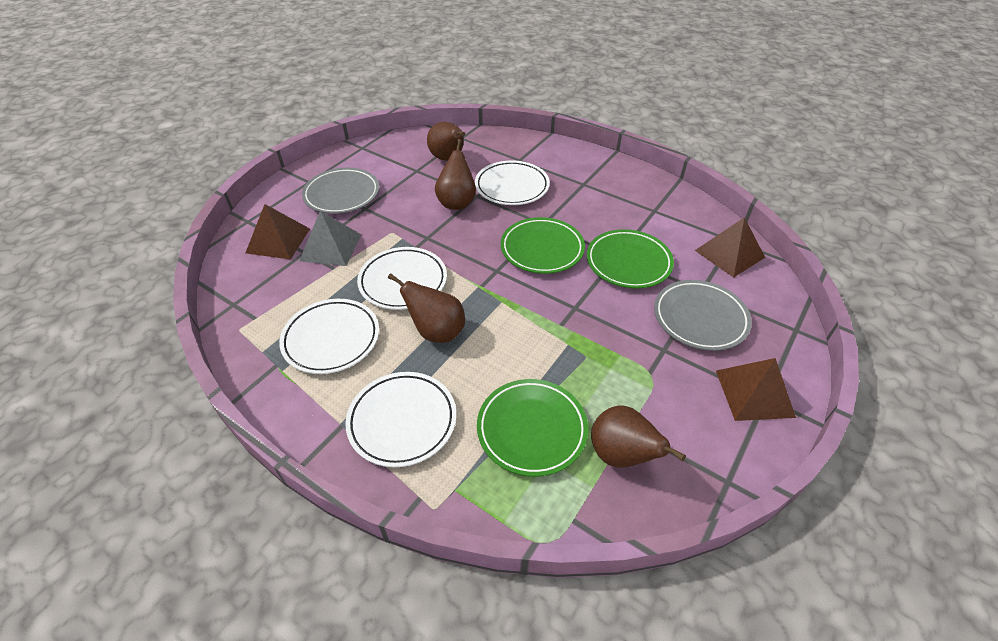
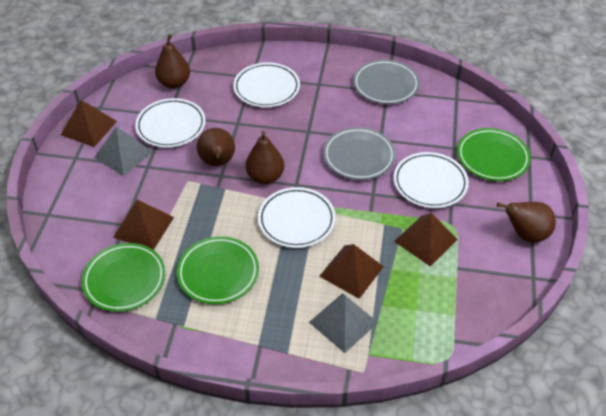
brown pyramid: [246,204,310,260] [695,217,765,278] [716,358,796,421] = 3 -> [61,100,117,147] [113,200,174,250] [319,244,384,299] [394,213,458,267] = 4
grey pyramid: [299,211,361,266] = 1 -> [94,126,153,176] [309,293,379,353] = 2

